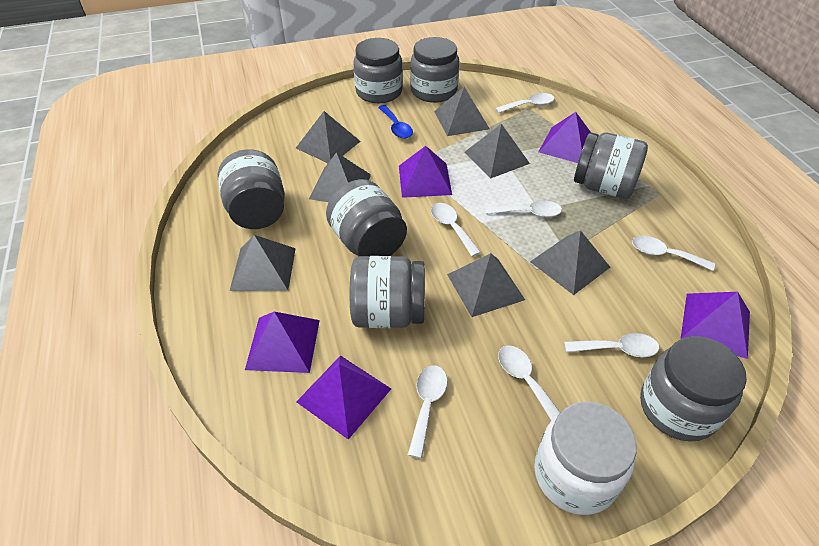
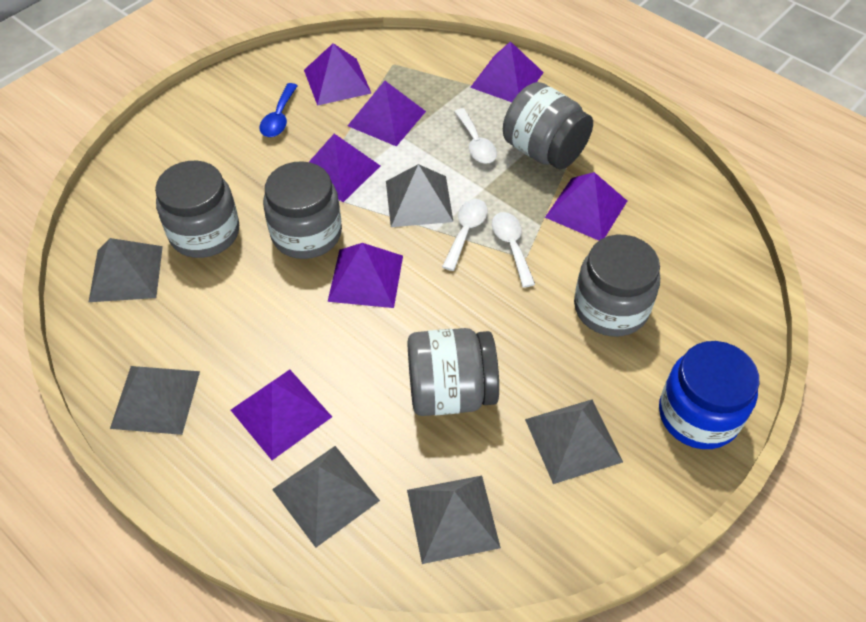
blue jar: none = 0 -> [659,341,759,449] = 1
grey jar: [218,149,285,229] [326,179,407,256] [350,256,425,328] [353,38,403,103] [410,37,459,103] [574,132,648,199] [640,336,747,442] = 7 -> [155,161,239,258] [263,161,342,259] [407,328,499,416] [503,82,593,169] [574,235,660,337] = 5
grey pyramid: [230,235,296,291] [296,111,361,163] [309,152,371,202] [434,87,490,136] [447,253,525,317] [464,124,530,179] [530,230,610,295] = 7 -> [89,238,163,302] [110,366,200,435] [272,446,380,548] [386,164,453,227] [407,476,501,564] [525,400,623,484] = 6
purple pyramid: [245,312,320,373] [296,355,391,440] [399,146,452,198] [539,112,590,163] [681,292,750,359] = 5 -> [231,370,332,460] [304,43,371,106] [309,134,380,202] [328,243,403,308] [348,81,426,146] [470,41,544,102] [545,172,627,241] = 7
white jar: [534,402,637,515] = 1 -> none = 0
white spoon: [408,365,448,458] [431,203,481,257] [485,201,562,217] [495,93,555,113] [498,345,560,420] [564,333,659,357] [632,236,715,271] = 7 -> [442,199,488,271] [454,108,497,164] [492,212,535,288] = 3

